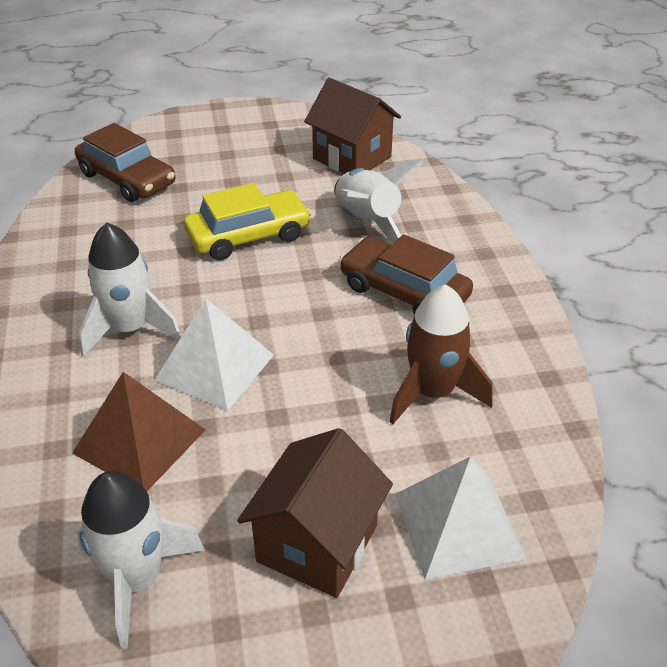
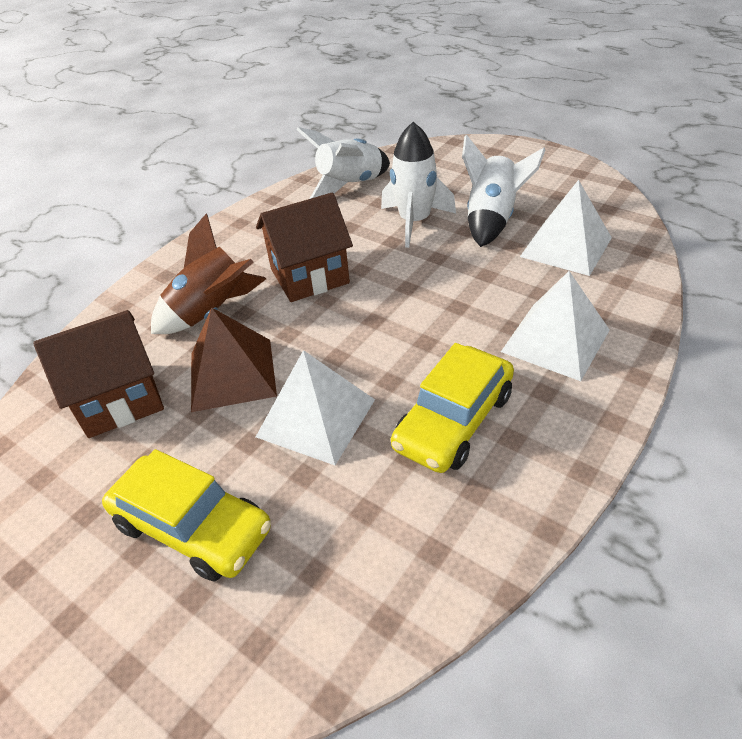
brown car: [75,123,176,202] [339,234,473,315] = 2 -> none = 0
white pyramid: [155,298,274,411] [396,456,526,580] = 2 -> [256,350,375,465] [501,271,610,381] [520,180,612,276] = 3
yellow car: [184,183,311,260] = 1 -> [102,449,271,582] [391,343,514,473] = 2

